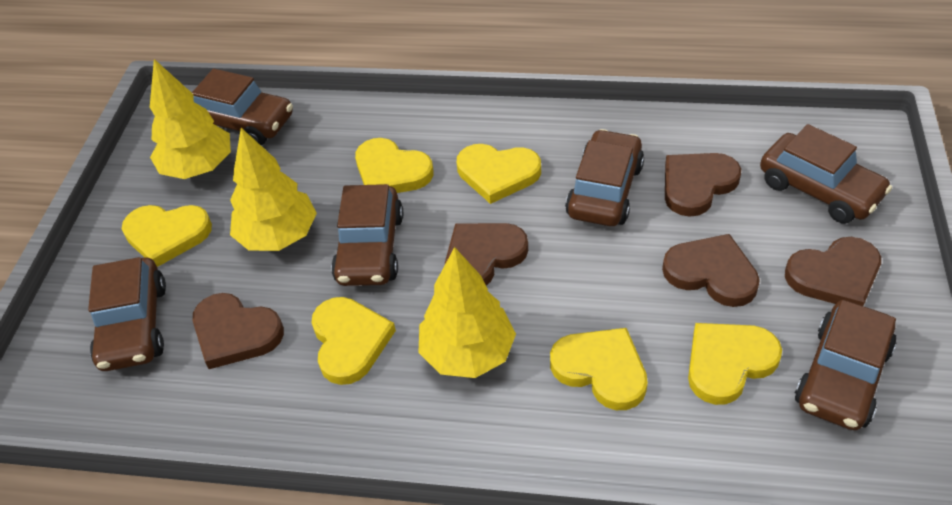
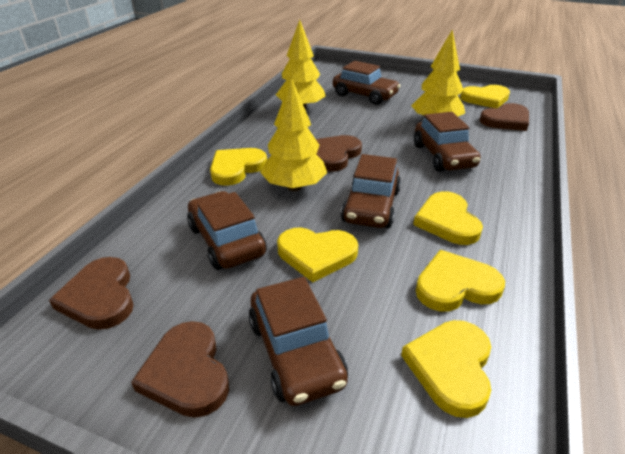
brown car: [88,257,166,371] [192,69,293,145] [331,184,403,286] [565,129,644,226] [760,124,892,223] [795,300,897,430] = 6 -> [187,191,267,270] [249,277,348,406] [333,61,401,105] [341,154,401,228] [414,112,481,172] = 5
brown heart: [192,293,284,369] [445,223,528,286] [662,234,760,307] [665,153,741,217] [785,237,881,306] = 5 -> [49,257,134,330] [131,321,229,418] [316,135,362,171] [479,103,529,131] = 4

